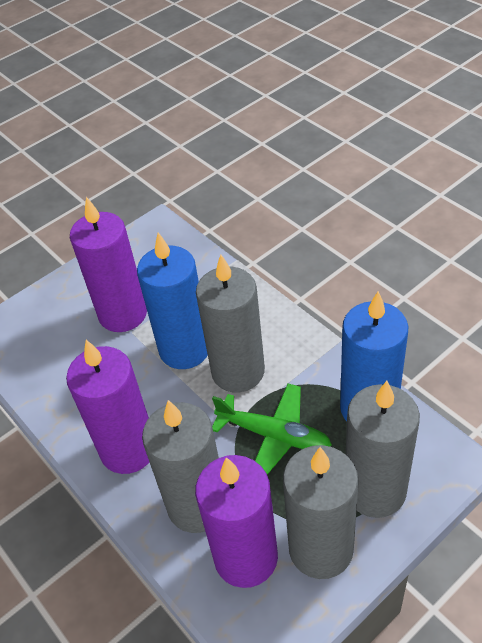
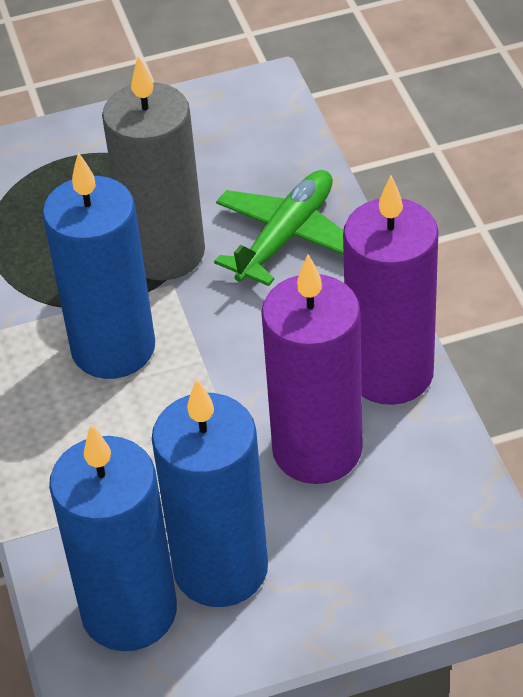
blue candle: [137,232,208,369] [340,291,408,421] = 2 -> [42,152,155,379] [49,424,177,651] [152,379,268,607] = 3
grey candle: [142,400,219,533] [196,255,265,392] [283,445,359,579] [346,381,420,518] = 4 -> [102,56,205,280] = 1
purple candle: [66,340,149,474] [70,197,147,332] [195,455,278,588] = 3 -> [261,254,363,484] [343,175,439,405] = 2

